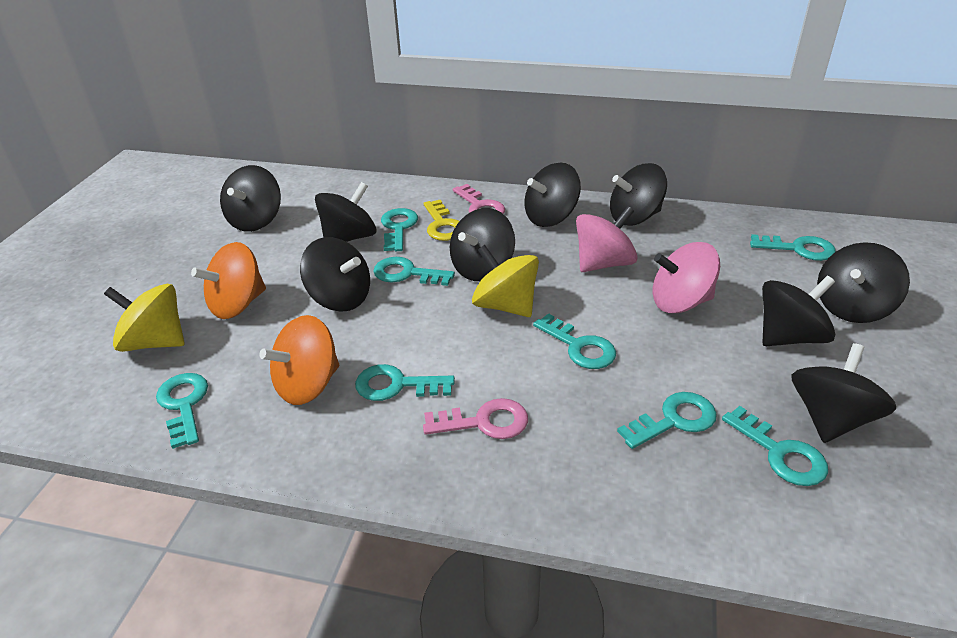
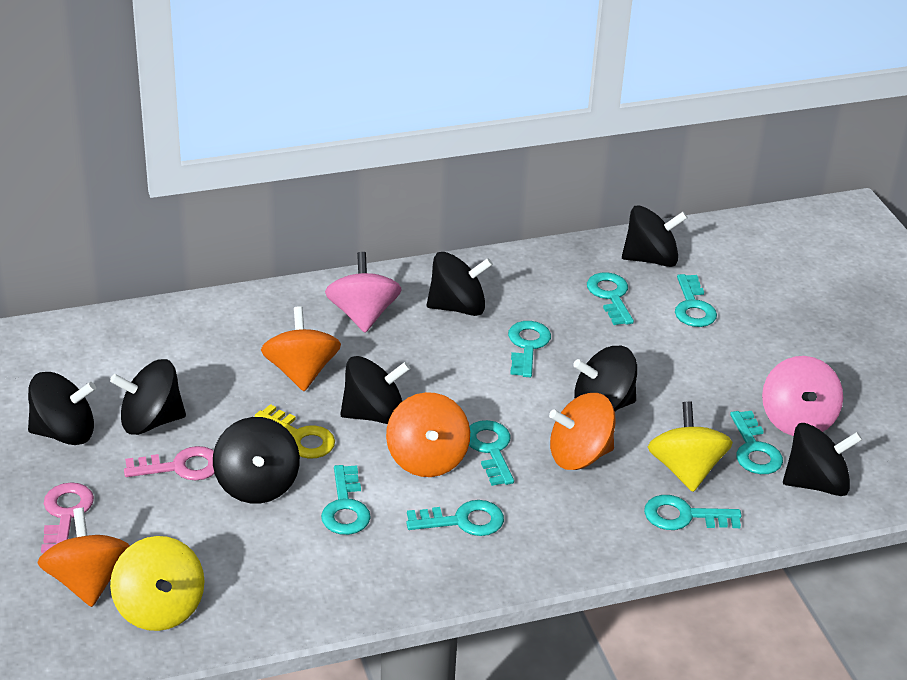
black spinning top: [220,165,281,232] [300,237,370,312] [315,182,376,242] [450,208,515,281] [525,163,581,227] [610,163,667,226] [762,276,835,346] [791,343,896,443] [817,242,910,323] = 9 -> [28,372,96,445] [110,359,186,435] [213,417,300,504] [341,356,411,424] [427,252,493,316] [573,346,637,411] [622,205,688,267] [783,423,862,496] = 8
orange spinning top: [191,242,266,319] [259,315,339,405] = 2 -> [37,508,130,607] [261,306,341,391] [386,392,470,477] [549,393,616,470] = 4

